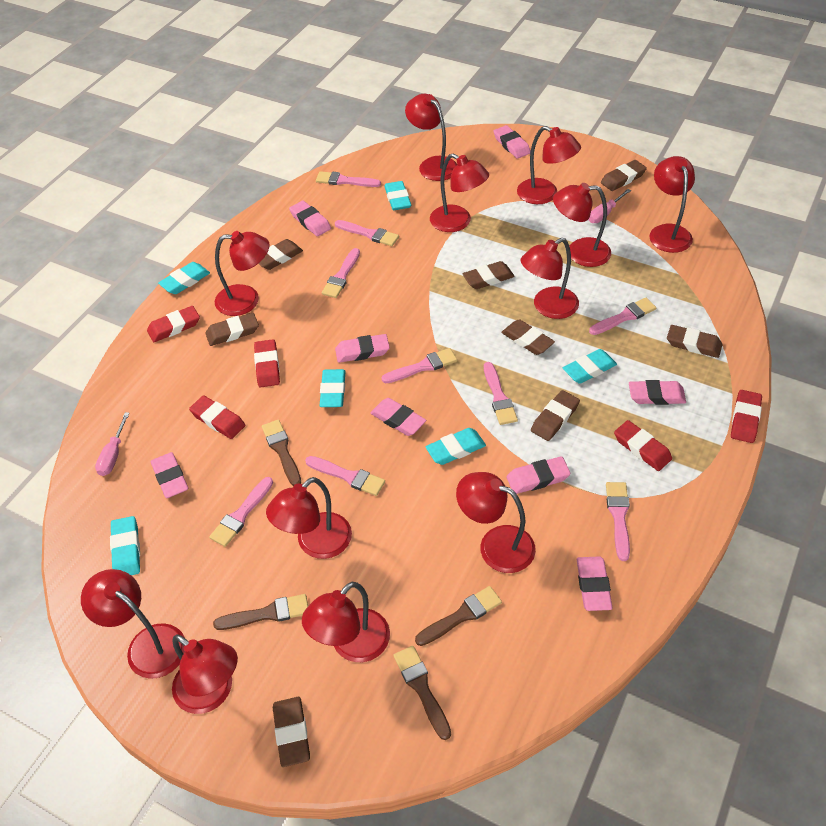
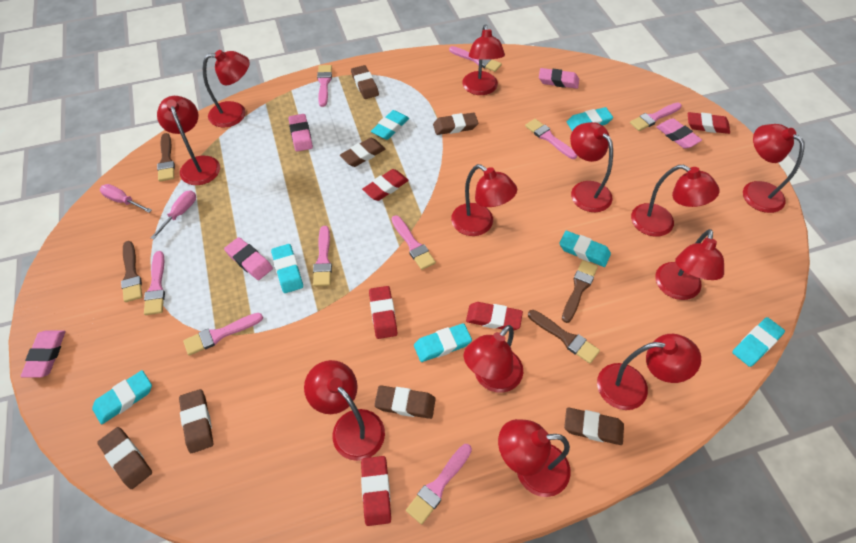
brown eraser: [206,313,259,346] [258,239,303,270] [273,697,310,767] [463,261,515,289] [501,319,555,355] [531,390,580,441] [601,160,647,191] [667,325,723,358] = 8 -> [97,427,152,489] [179,389,213,453] [340,138,385,167] [351,65,379,99] [374,385,436,419] [433,113,478,135] [564,407,624,445] = 7
pink eraser: [151,452,188,498] [289,201,331,236] [335,334,390,363] [370,398,426,436] [493,125,530,159] [507,456,571,494] [577,556,613,611] [629,380,686,405] = 8 -> [21,330,65,378] [224,237,273,280] [288,114,313,152] [539,68,579,89] [656,118,702,149] = 5
turquoise eraser: [110,516,140,575] [158,262,210,294] [320,369,346,407] [384,181,411,210] [426,428,486,465] [563,349,617,384] = 6 -> [92,370,152,424] [271,244,303,293] [371,110,409,140] [414,323,472,362] [559,231,611,267] [567,107,613,131] [732,317,785,367] = 7

